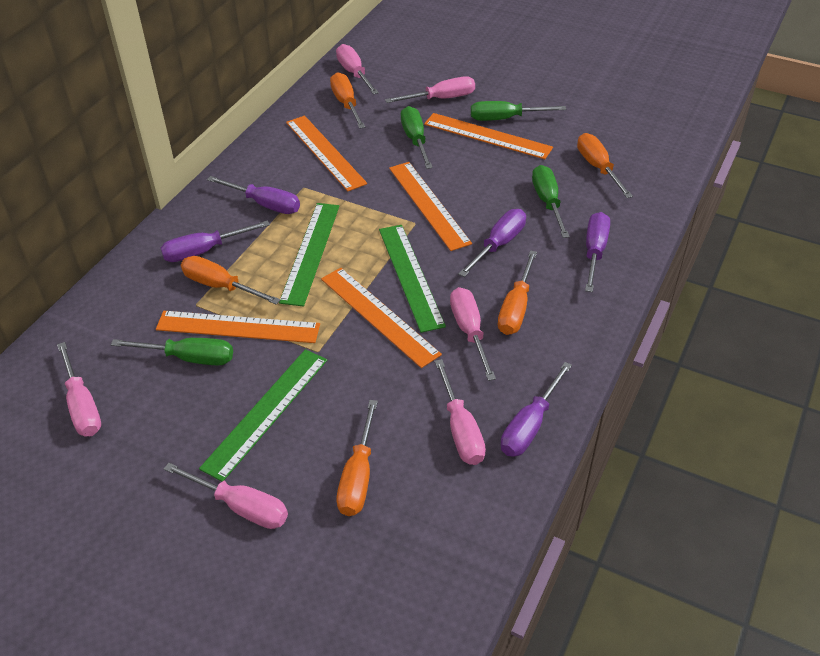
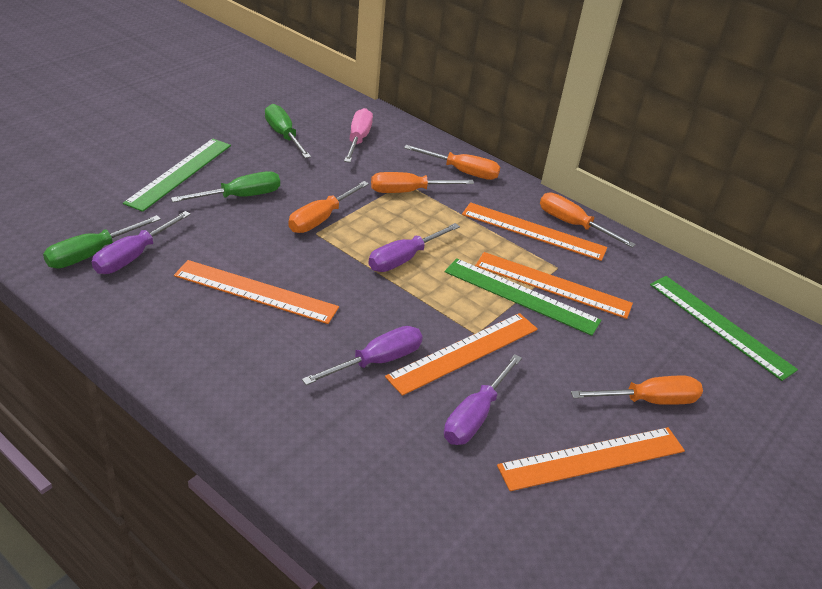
green screwdriver: [111,338,233,366] [401,106,433,169] [471,101,566,121] [532,165,570,238] = 4 -> [43,215,161,269] [171,171,280,202] [265,104,311,158] = 3
pink screwdriver: [57,342,101,436] [164,463,288,529] [336,44,379,95] [385,77,475,103] [435,359,486,465] [450,287,496,381] = 6 -> [344,108,373,163] = 1
purple screwdriver: [161,220,270,262] [207,176,300,214] [458,209,526,277] [500,362,572,457] [585,212,610,292] = 5 -> [92,211,191,274] [302,326,423,385] [368,223,460,272] [444,354,522,445] = 4

